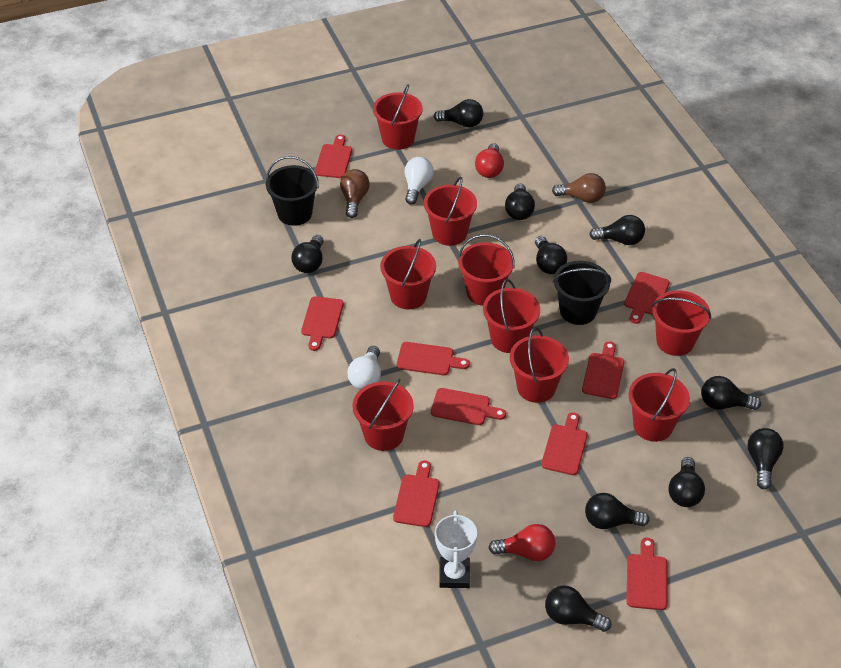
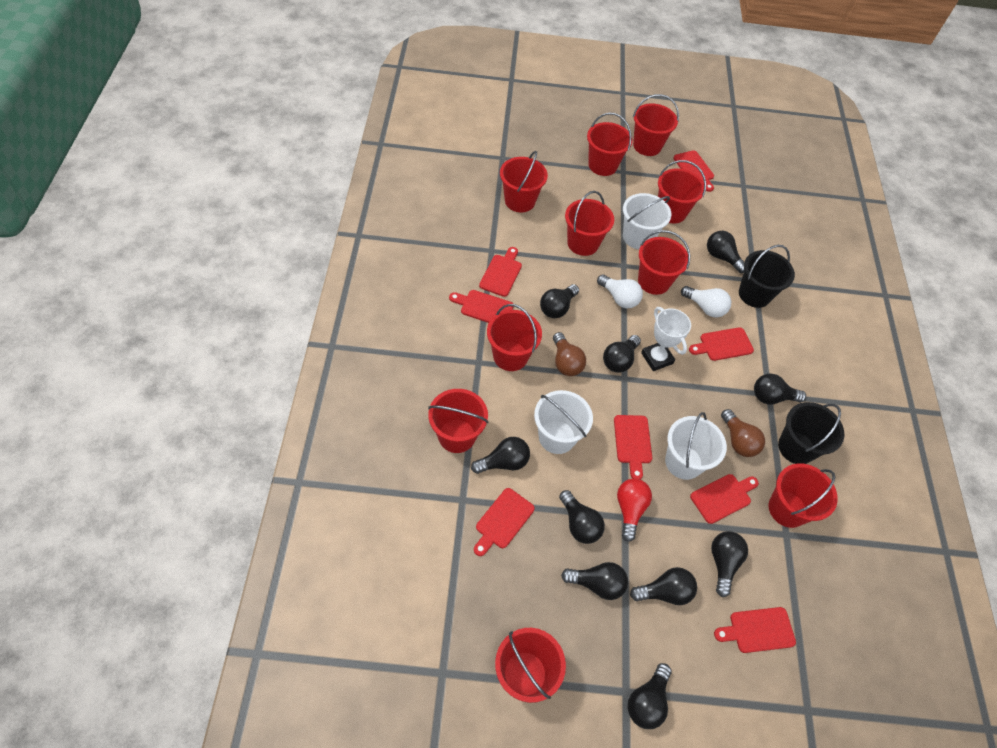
red bucket: [353,378,414,451] [373,84,423,150] [380,239,436,309] [424,177,477,246] [458,234,515,306] [483,279,540,353] [510,327,569,403] [628,368,690,442] [652,290,711,356] = 9 -> [428,389,488,453] [487,304,542,371] [495,628,566,703] [500,151,548,212] [565,191,614,256] [587,113,633,176] [633,94,679,156] [638,230,690,295] [658,160,706,224] [769,463,838,528] = 10
red cutting board: [301,296,344,351] [315,135,352,178] [393,460,439,527] [397,342,470,375] [431,388,506,425] [541,412,587,475] [582,341,624,399] [624,272,669,324] [626,538,667,610] = 9 -> [449,290,514,323] [474,488,535,556] [479,247,522,297] [614,415,652,480] [673,150,714,192] [689,327,754,361] [690,474,759,524] [714,607,796,653] = 8
red light bulb: [475,143,504,178] [488,524,555,561] = 2 -> [617,478,652,542] = 1
white bucket: none = 0 -> [534,390,593,454] [623,193,671,249] [665,412,727,480] = 3

